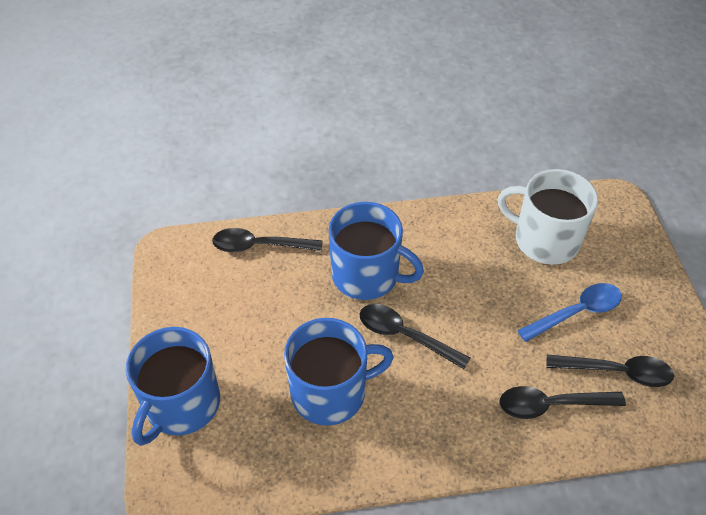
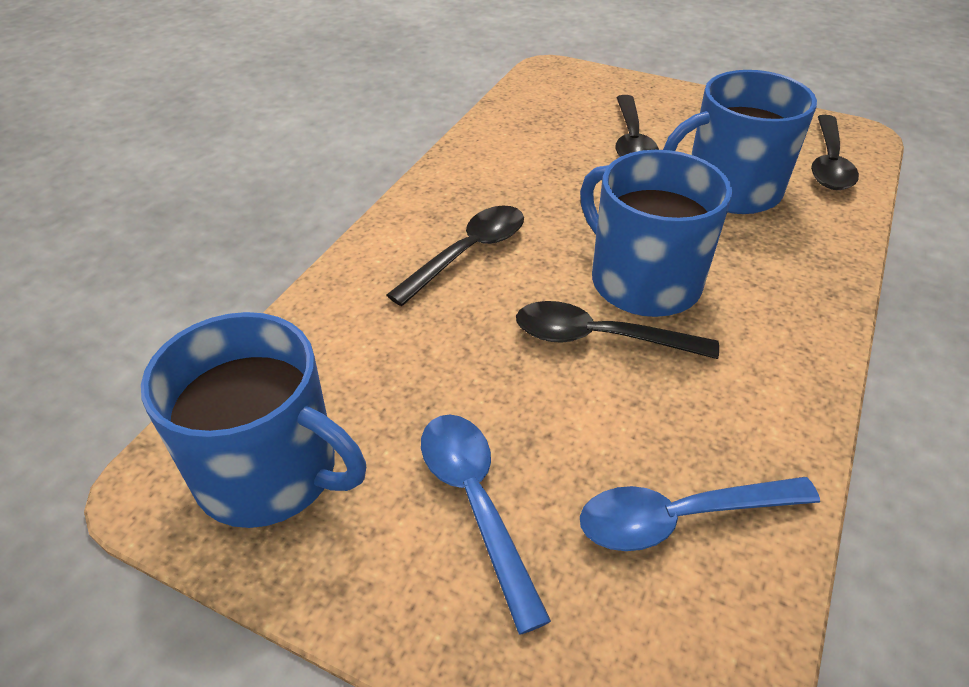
blue spoon: [517,283,622,342] = 1 -> [421,415,551,635] [580,477,820,551] = 2
white mug: [498,169,598,265] = 1 -> none = 0

